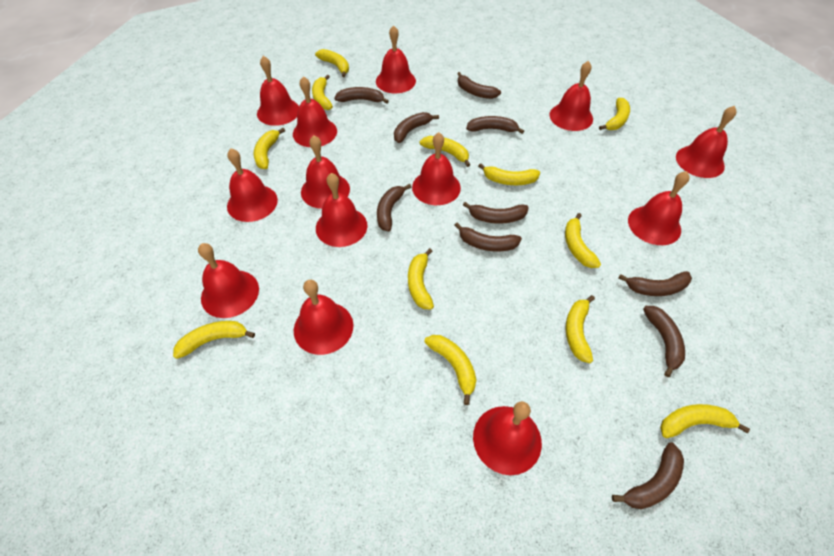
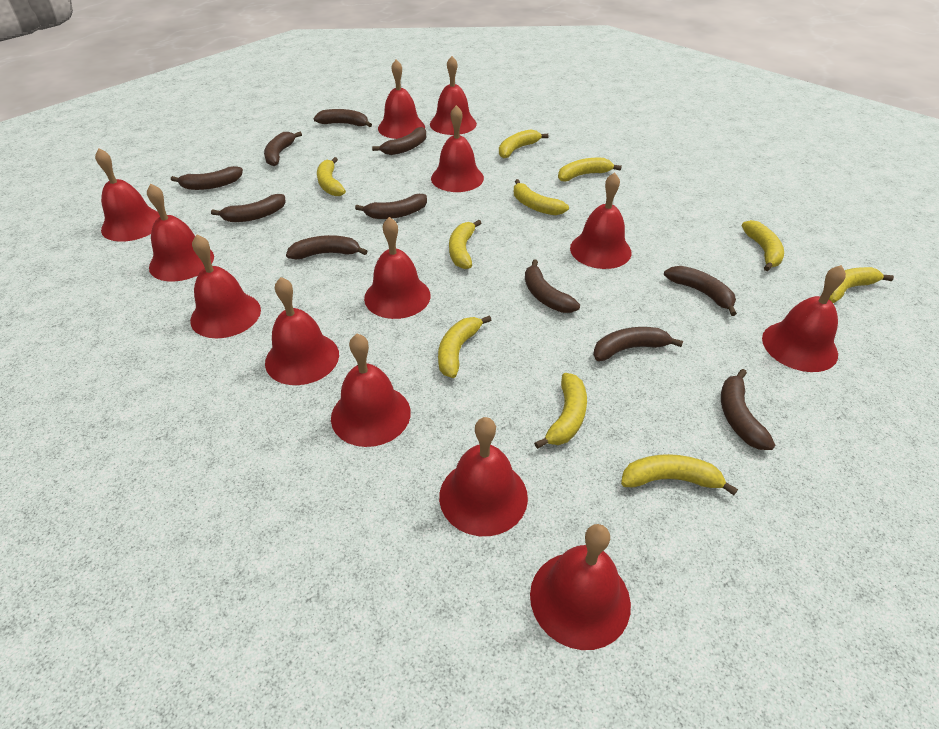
brown banana: [334,87,389,104] [377,184,411,232] [394,112,439,143] [455,223,522,251] [457,72,501,99] [463,202,529,224] [466,116,524,134] [612,442,684,509] [618,271,692,296] [643,306,685,377] = 10 -> [171,166,243,190] [211,194,286,222] [264,132,302,166] [286,235,367,259] [313,109,372,127] [355,194,427,219] [372,127,426,155] [525,259,580,313] [593,327,683,361] [664,266,737,316] [721,369,775,450] = 11
yellow banana: [173,321,255,359] [254,128,285,169] [312,75,333,110] [315,49,349,77] [408,248,434,309] [420,136,470,167] [424,335,476,405] [478,163,540,185] [565,213,601,268] [565,295,595,363] [599,98,630,130] [660,404,750,438] = 12 -> [317,157,346,196] [438,316,491,378] [449,220,481,269] [499,129,548,158] [514,179,569,215] [534,373,587,449] [558,158,622,181] [621,454,738,495] [742,220,784,271] [829,267,894,303] = 10

